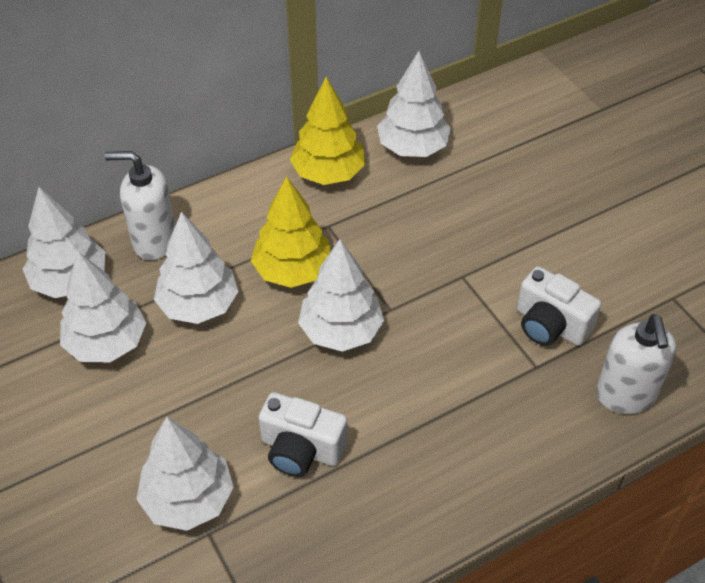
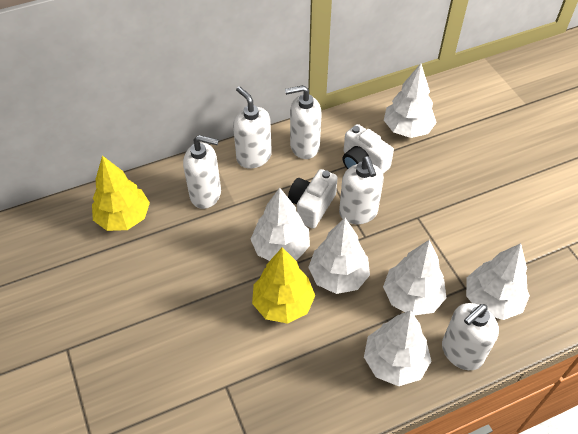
white soap dispenser: [105,151,175,260] [596,314,677,414] = 2 -> [183,135,221,209] [233,86,272,168] [285,85,322,159] [339,156,384,224] [442,303,499,370] = 5

